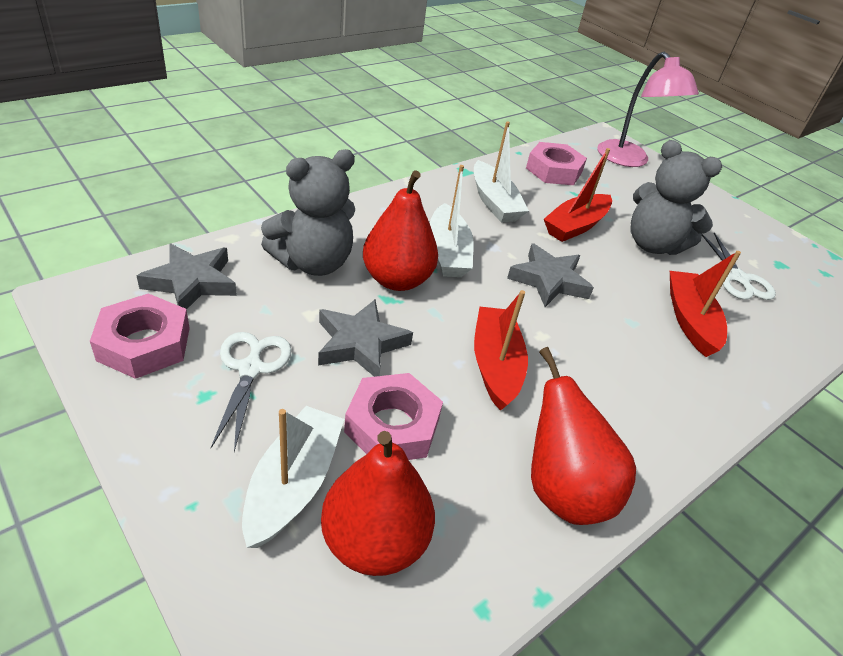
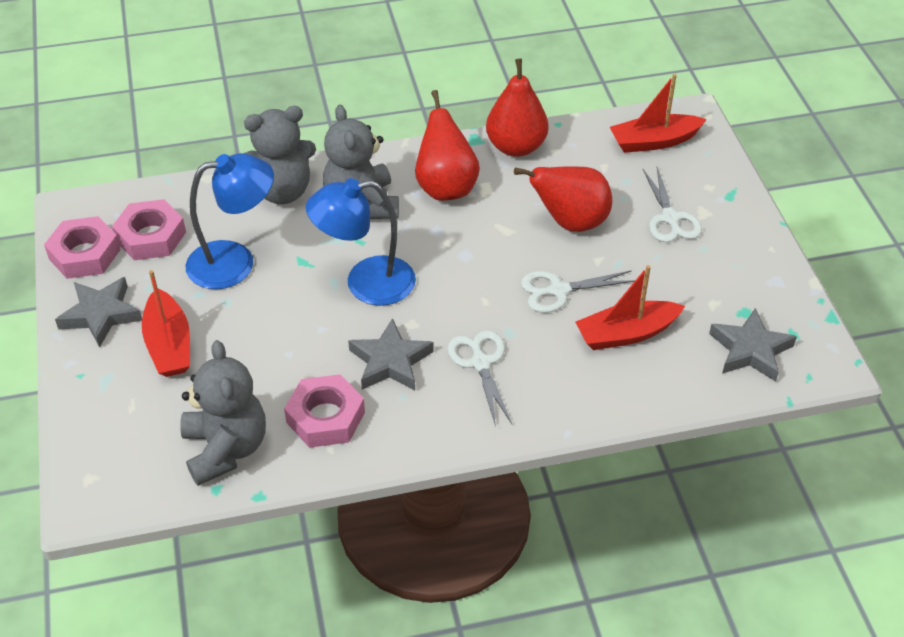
blue lamp: none = 0 -> [186,153,274,289] [306,178,416,306] = 2
grey teddy bear: [261,149,355,276] [630,140,722,255] = 2 -> [180,340,266,486] [243,106,316,204] [323,105,399,219] = 3
pink lamp: [597,52,699,167] = 1 -> none = 0
white boat: [242,406,344,548] [430,165,473,277] [474,121,529,223] = 3 -> none = 0
white scissors: [211,332,292,452] [701,233,776,300] = 2 -> [447,330,512,427] [521,271,635,313] [643,167,702,242] = 3

